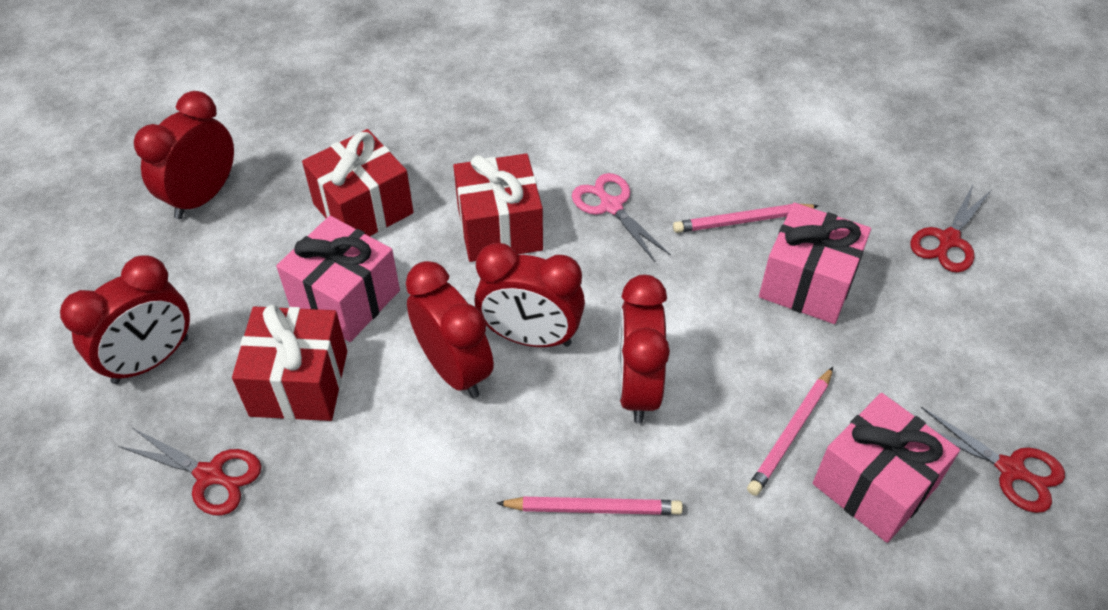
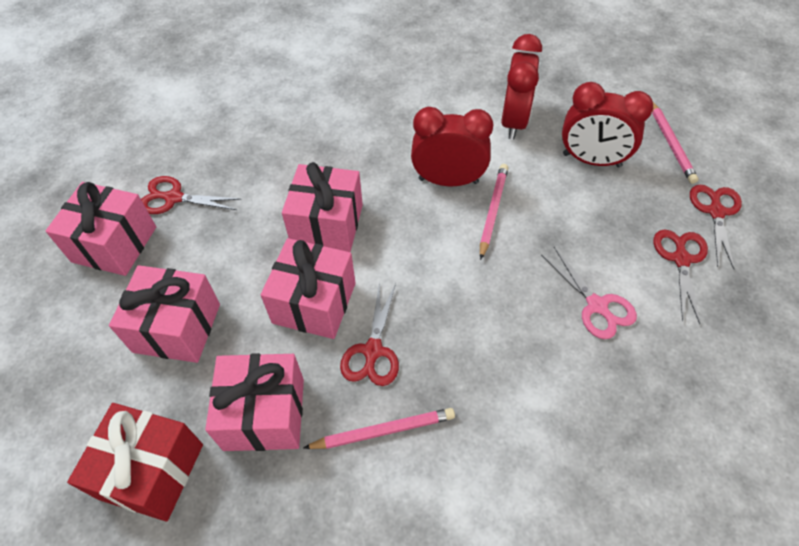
pink gift: [276,216,400,342] [759,203,871,324] [813,393,960,543] = 3 -> [46,182,156,276] [109,265,220,363] [205,353,304,451] [261,238,356,339] [282,162,363,252] = 5
red clock: [60,255,190,384] [134,91,234,219] [406,261,494,398] [474,243,585,347] [618,275,670,423] = 5 -> [411,107,493,186] [501,34,542,140] [562,82,653,167] = 3
red gift: [232,305,347,421] [302,129,413,236] [453,153,543,262] = 3 -> [67,403,203,522] = 1
red scissors: [119,428,261,515] [911,185,991,273] [921,407,1065,513] = 3 -> [141,176,241,214] [340,281,399,386] [654,230,708,324] [690,185,742,270] = 4

